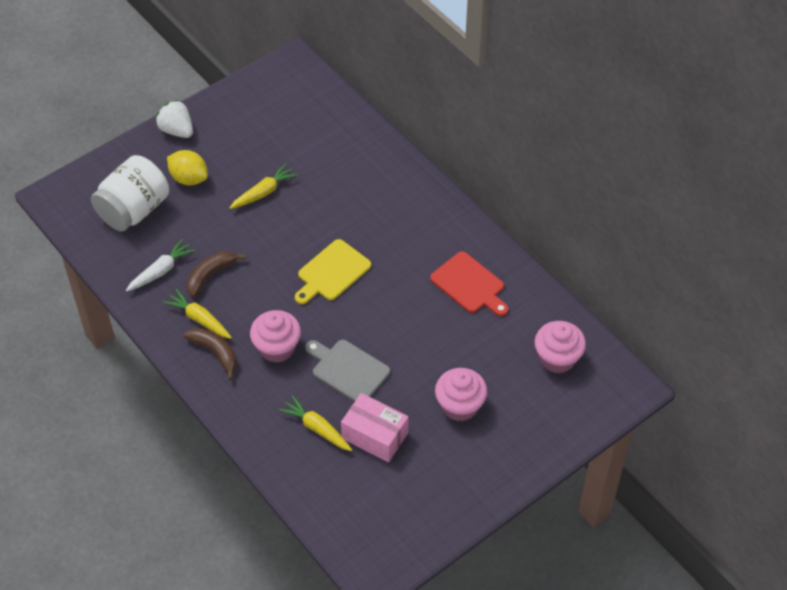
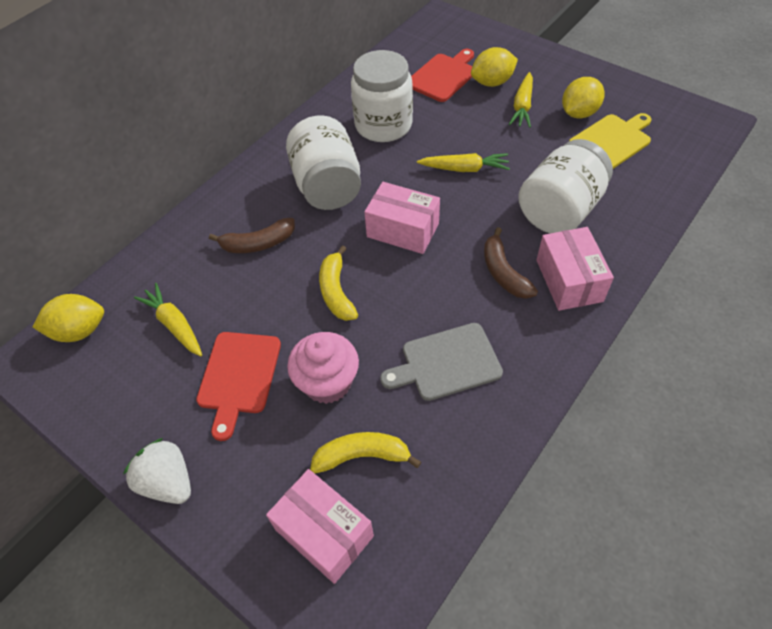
pink box: [341,393,409,462] = 1 -> [266,469,374,584] [364,182,440,254] [536,227,614,311] = 3
pink cupcake: [250,310,301,363] [435,368,487,422] [535,321,586,373] = 3 -> [287,332,359,404] = 1
red cutting board: [430,251,509,316] = 1 -> [196,332,281,441] [411,49,474,102] = 2
white carrot: [126,239,195,292] = 1 -> none = 0
white jar: [91,155,169,232] = 1 -> [286,115,361,210] [351,50,413,142] [518,139,613,233] = 3
yellow banana: none = 0 -> [310,432,421,474] [319,245,358,321] = 2
yellow lemon: [167,150,208,185] = 1 -> [33,294,104,342] [471,47,518,87] [562,77,605,119] = 3

